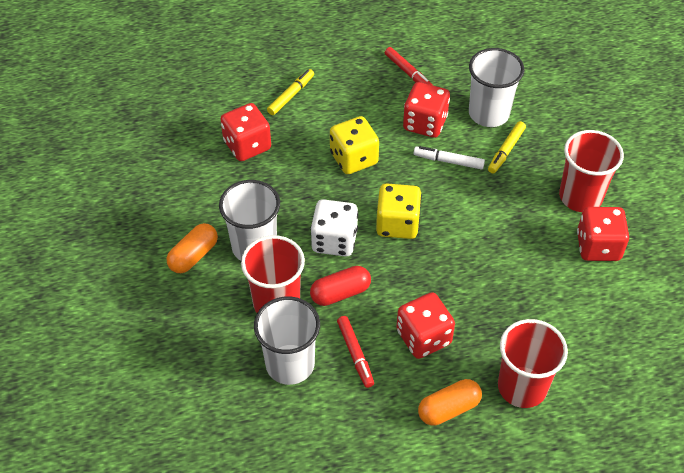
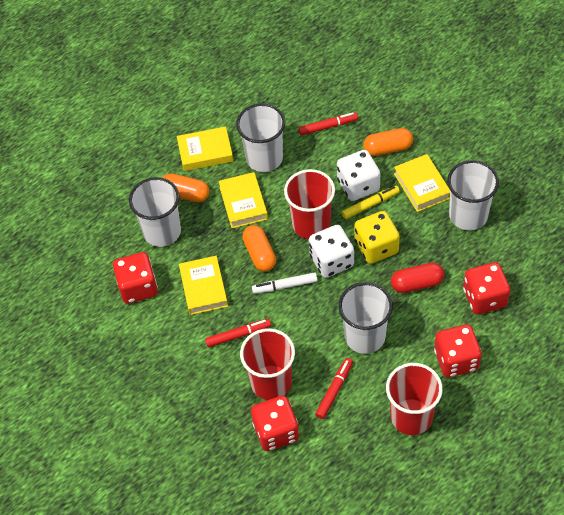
orange capsule: [167,223,218,273] [418,379,482,426] = 2 -> [162,173,209,202] [242,225,276,272] [363,128,413,156] = 3
red marker: [337,316,374,388] [385,47,432,85] = 2 -> [205,319,271,347] [298,112,358,136] [315,358,353,419] = 3
white cup: [219,180,280,261] [254,296,320,385] [469,48,524,127] = 3 -> [129,177,181,247] [236,104,285,172] [338,282,393,354] [447,160,499,231] = 4
white dice: [310,199,358,257] = 1 -> [309,225,354,278] [337,150,380,201] = 2
yellow book: none = 0 -> [177,126,233,171] [179,256,228,315] [219,172,268,229] [394,154,450,212] = 4
yellow dice: [330,116,379,174] [376,183,422,239] = 2 -> [355,211,400,264] = 1
yellow marker: [267,69,314,115] [488,121,526,173] = 2 -> [342,186,400,219] = 1

